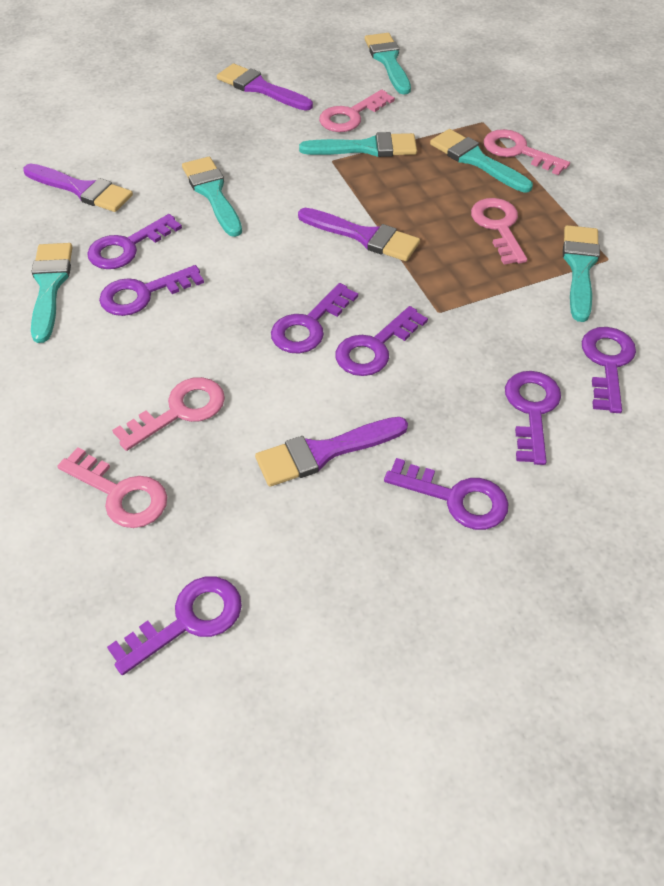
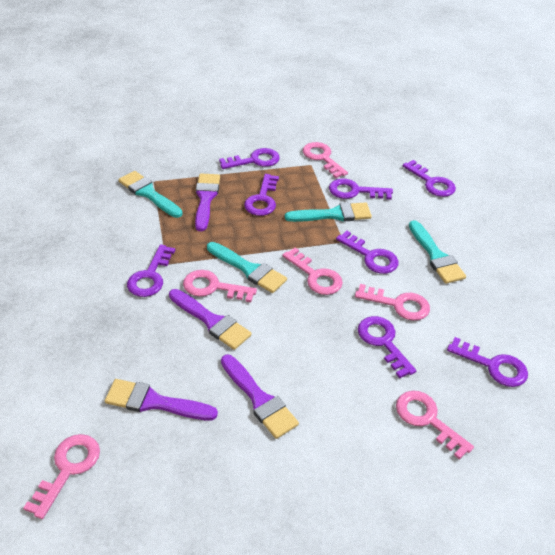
pink key: [57,447,167,528] [112,377,225,451] [319,89,395,132] [471,198,527,265] [484,129,570,175] = 5 -> [23,434,100,519] [183,270,257,302] [282,248,343,295] [303,142,348,178] [355,284,430,321] [396,391,474,460] = 6
turquoise brush: [31,243,72,343] [182,157,242,237] [299,132,417,157] [365,33,411,95] [430,129,533,193] [563,225,600,322] = 6 -> [119,171,183,218] [207,242,287,293] [285,202,372,222] [409,220,466,284] = 4

